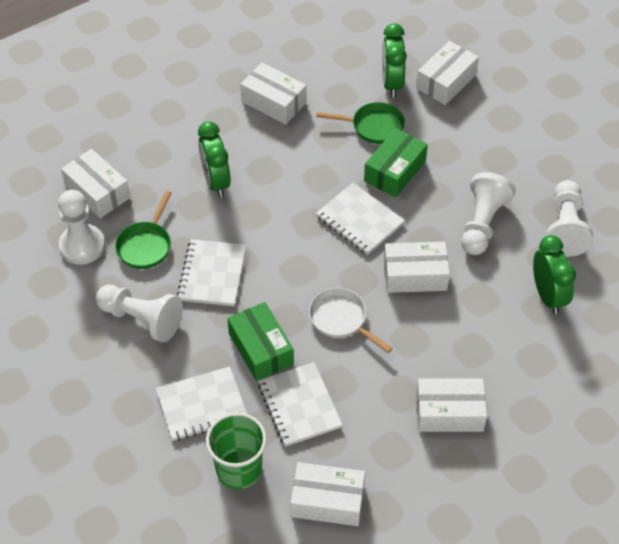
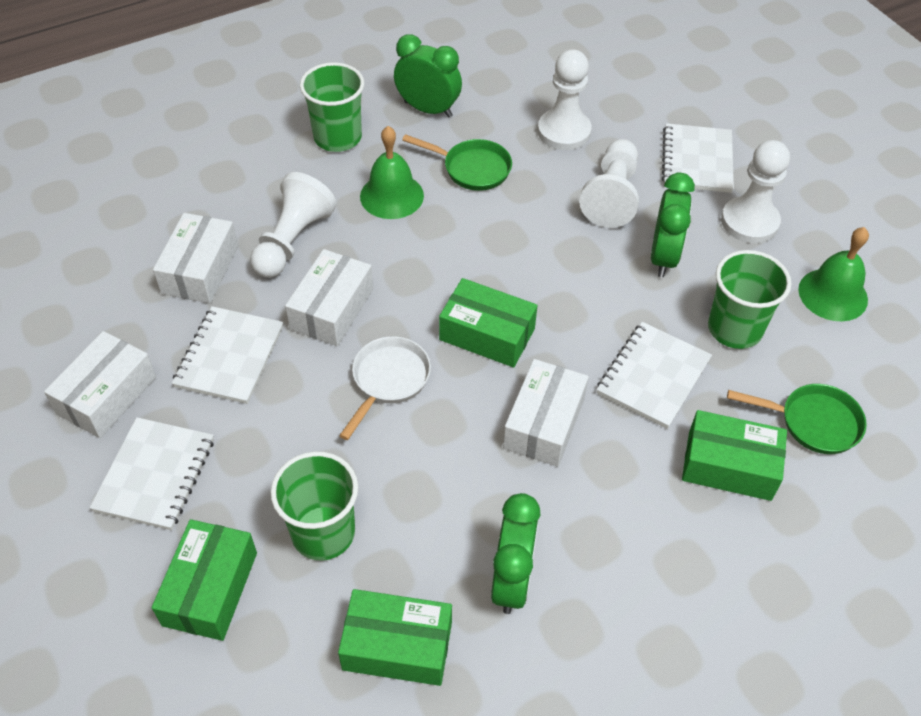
green bell: none = 0 -> [360,126,424,219] [798,227,869,321] = 2
green box: [227,302,294,381] [364,128,428,197] = 2 -> [152,519,257,641] [338,589,452,686] [439,278,537,368] [682,410,787,501] = 4
green cup: [206,412,267,489] = 1 -> [271,451,358,561] [300,62,364,152] [708,250,791,349] = 3
white box: [61,149,130,218] [240,63,307,125] [290,462,365,526] [384,242,450,293] [416,41,479,105] [416,379,487,432] = 6 -> [44,331,156,438] [153,213,238,303] [285,249,373,346] [503,359,589,467] = 4

